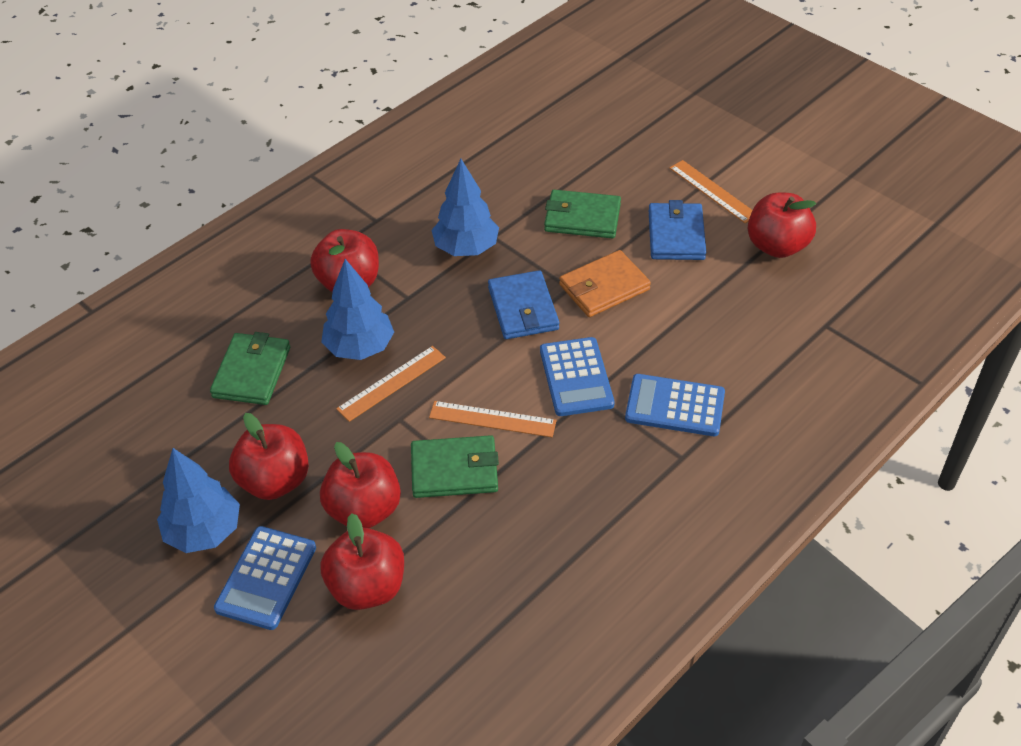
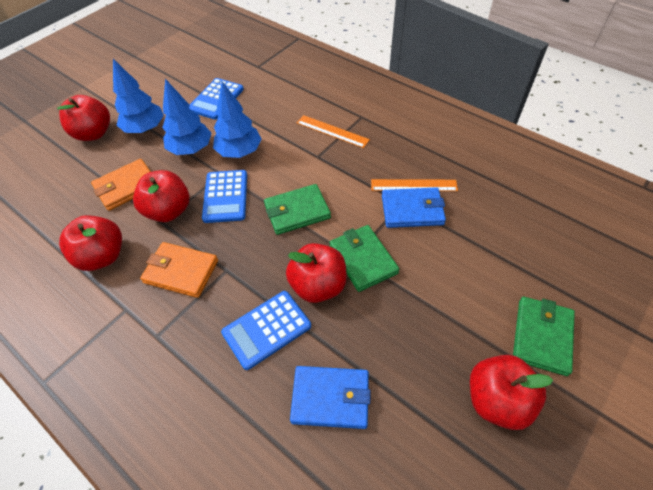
orange ruler: [336,346,446,422] [429,401,557,437] [670,160,752,223] = 3 -> [297,115,370,148] [371,179,458,191] = 2
orange wallet: [559,250,651,317] = 1 -> [91,159,151,211] [140,242,218,298] = 2

